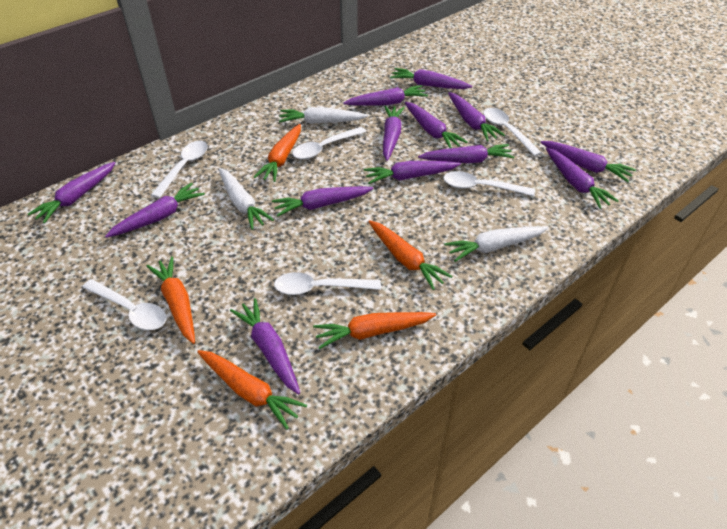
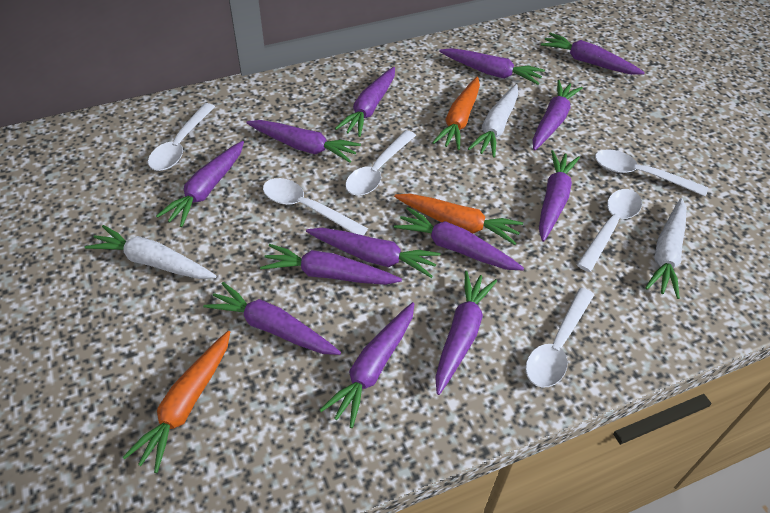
orange carrot: [147,256,195,344] [197,350,307,430] [254,124,301,182] [313,312,436,349] [368,220,453,290] = 5 -> [122,331,230,473] [394,194,523,245] [432,77,480,150] = 3

